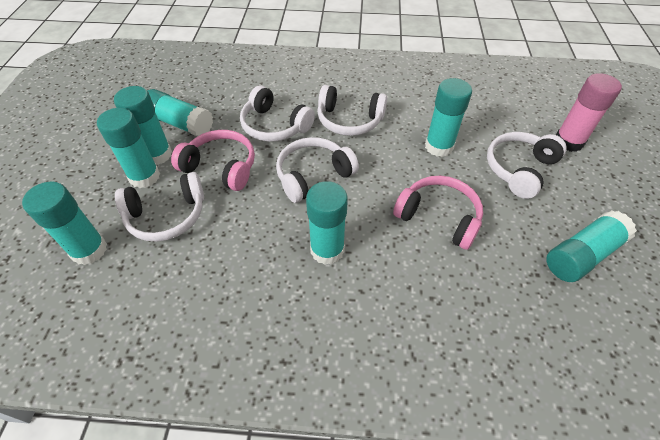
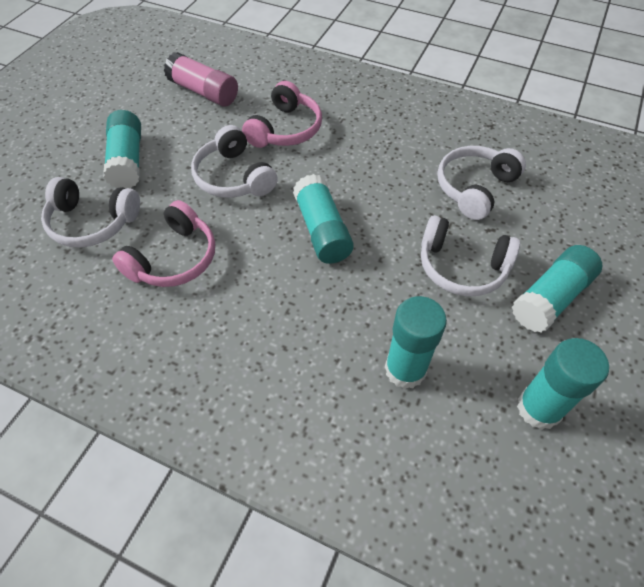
turquoise glue stick: [22,181,107,265] [97,108,160,188] [114,86,172,165] [147,89,213,137] [306,181,348,265] [425,78,472,157] [546,210,637,282] = 7 -> [103,110,141,189] [293,174,354,264] [385,296,447,389] [512,245,602,333] [517,338,609,430] = 5
white headphones: [115,172,204,242] [240,85,315,142] [276,137,359,203] [317,85,387,136] [487,132,567,199] = 5 -> [41,177,140,248] [191,125,278,198] [421,215,520,296] [437,146,526,220] = 4

